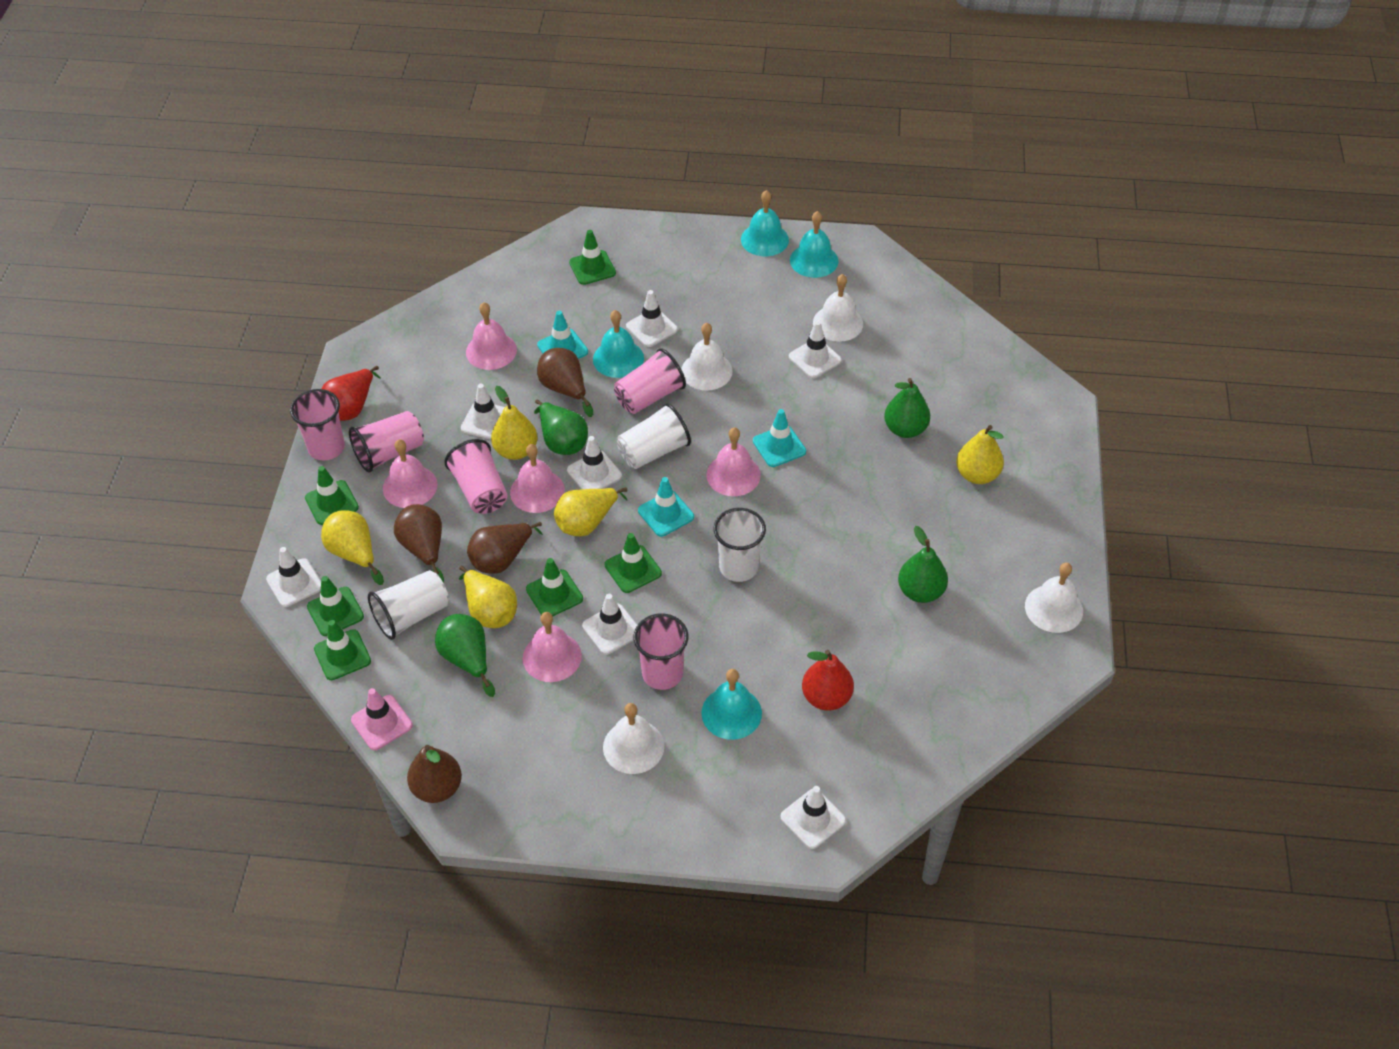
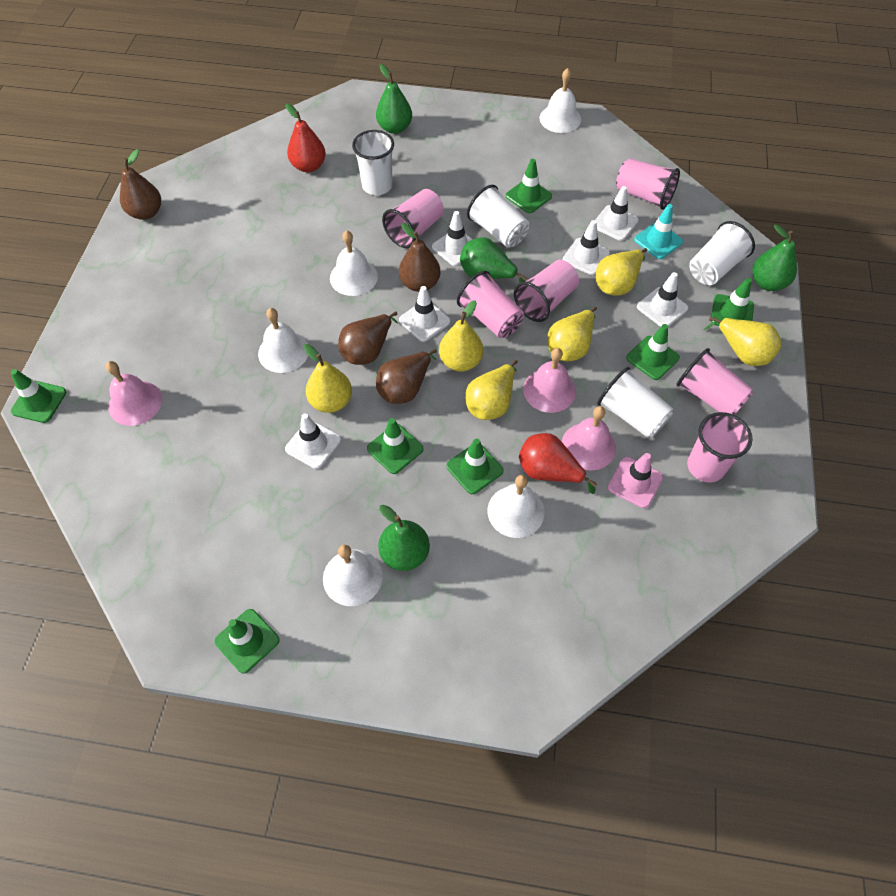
green traffic cone: [305,466,359,525] [307,576,364,636] [314,620,371,680] [526,558,583,616] [569,230,616,285] [605,533,662,593] = 6 -> [11,369,67,423] [214,609,280,674] [367,418,424,474] [446,439,504,494] [506,159,552,213] [626,324,680,380] [711,278,754,326] = 7
pink bell: [383,439,437,508] [466,302,517,370] [510,444,565,513] [523,612,582,682] [706,428,761,496] = 5 -> [106,361,162,426] [523,348,576,413] [561,406,616,471] = 3
pink cup: [290,389,345,460] [349,411,424,473] [444,439,508,514] [614,348,686,414] [634,614,688,690] = 5 -> [382,189,444,248] [457,271,524,338] [514,260,579,322] [616,158,680,210] [676,348,753,415] [687,412,753,483] = 6
turquoise bell: [593,310,644,378] [701,669,762,740] [741,190,789,256] [790,211,838,278] = 4 -> none = 0
turquoise traffic cone: [537,311,588,359] [638,477,694,537] [753,409,806,467] = 3 -> [634,204,683,259] = 1
white bell: [603,703,664,774] [681,323,733,391] [813,274,863,342] [1025,563,1083,633] = 4 -> [258,308,308,373] [323,545,383,606] [330,230,378,296] [487,475,545,538] [539,68,581,133] = 5
white cup: [368,570,449,640] [617,403,691,469] [714,508,766,582] = 3 -> [352,130,394,195] [467,185,529,248] [597,367,673,438] [689,221,755,285] = 4
white traffic cone: [266,547,321,607] [461,384,505,440] [567,436,622,489] [582,594,637,655] [626,290,678,347] [780,786,846,849] [789,321,842,378] = 7 -> [285,414,341,469] [399,286,450,342] [432,211,473,266] [563,220,610,275] [595,186,639,241] [637,272,688,327] = 6
yellow pear: [321,510,384,585] [459,566,517,628] [491,386,538,460] [554,487,628,536] [956,425,1004,484] = 5 -> [304,344,352,413] [439,300,483,372] [465,360,518,420] [547,306,597,361] [596,248,647,296] [703,317,782,366] = 6

